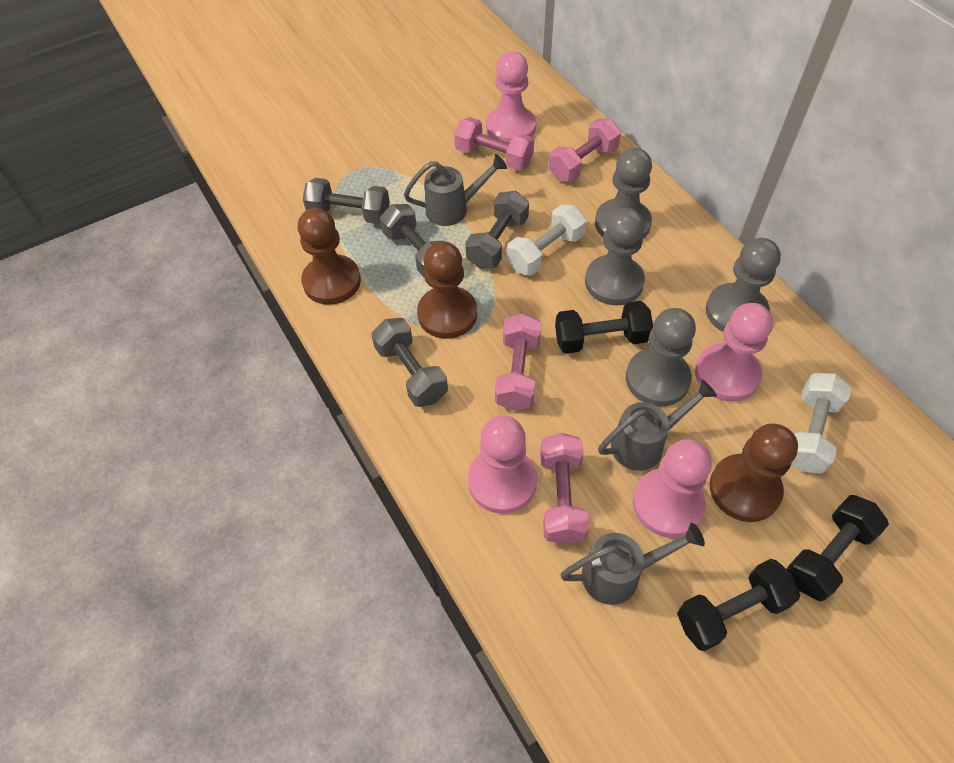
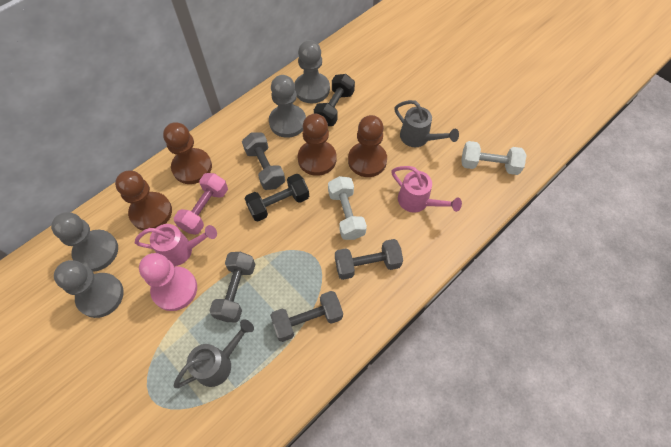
black dumbbell: [555,301,653,354] [677,559,800,651] [786,495,889,601] = 3 -> [244,174,309,221] [314,74,355,126] = 2
brown pawn: [298,208,361,305] [417,241,477,339] [710,423,798,522] = 3 -> [115,170,172,231] [163,122,212,184] [298,114,336,176] [348,115,387,177] = 4
grey watering can: [404,154,507,226] [560,523,705,605] [598,379,717,471] = 3 -> [174,319,254,388] [394,100,459,147] = 2
pink dumbbell: [454,117,534,171] [495,313,542,411] [540,433,589,545] [548,119,621,182] = 4 -> [174,173,228,235] = 1
pink pawn: [468,416,537,514] [486,51,536,143] [632,439,712,538] [695,303,773,402] = 4 -> [139,253,197,311] = 1
pink watering can: none = 0 -> [135,224,217,266] [391,166,462,213] = 2

